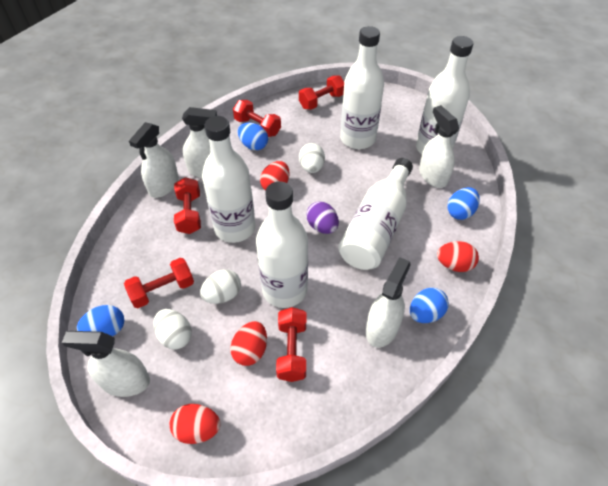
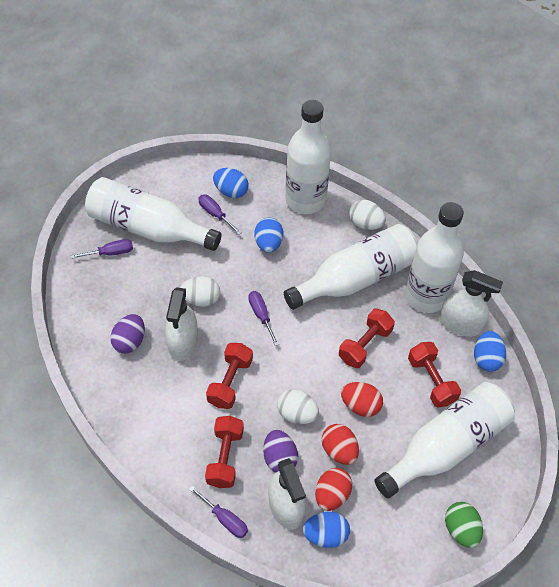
green egg: none = 0 -> [445,502,483,548] = 1
purple egg: [306,201,339,234] = 1 -> [111,314,145,353] [263,430,298,473] = 2
purple screwdriver: none = 0 -> [70,239,133,259] [189,486,248,538] [198,194,242,235] [248,291,279,346] = 4
red dumbbell: [124,258,194,308] [174,177,201,234] [233,100,281,137] [276,307,306,382] [299,75,344,110] = 5 -> [205,416,244,488] [206,343,253,409] [339,309,395,368] [408,342,461,407] = 4
red egg: [170,404,221,444] [230,321,267,366] [260,161,290,191] [437,241,479,272] = 4 -> [315,468,352,511] [322,424,359,465] [341,382,383,417] = 3
white spray bottle: [62,331,150,397] [129,122,179,198] [182,107,217,178] [366,257,411,348] [419,105,459,188] = 5 -> [165,287,198,361] [269,458,306,530] [440,270,503,336] = 3

